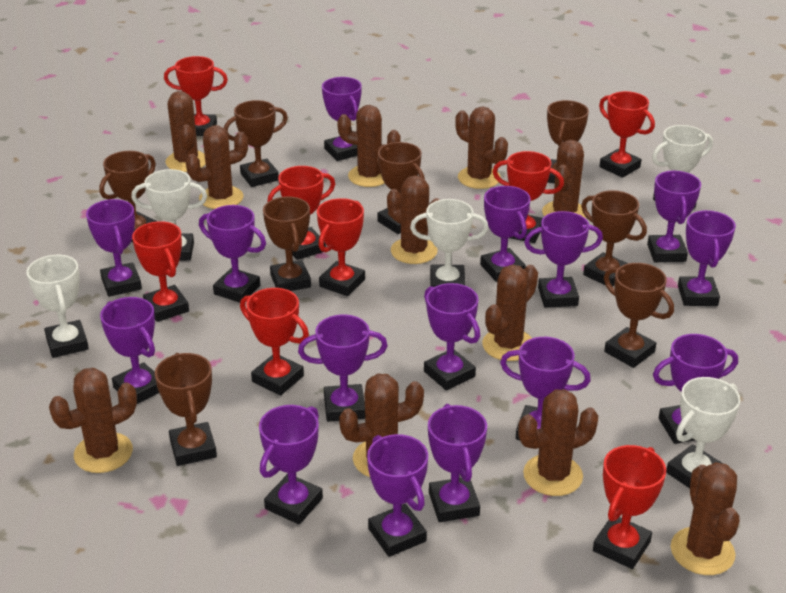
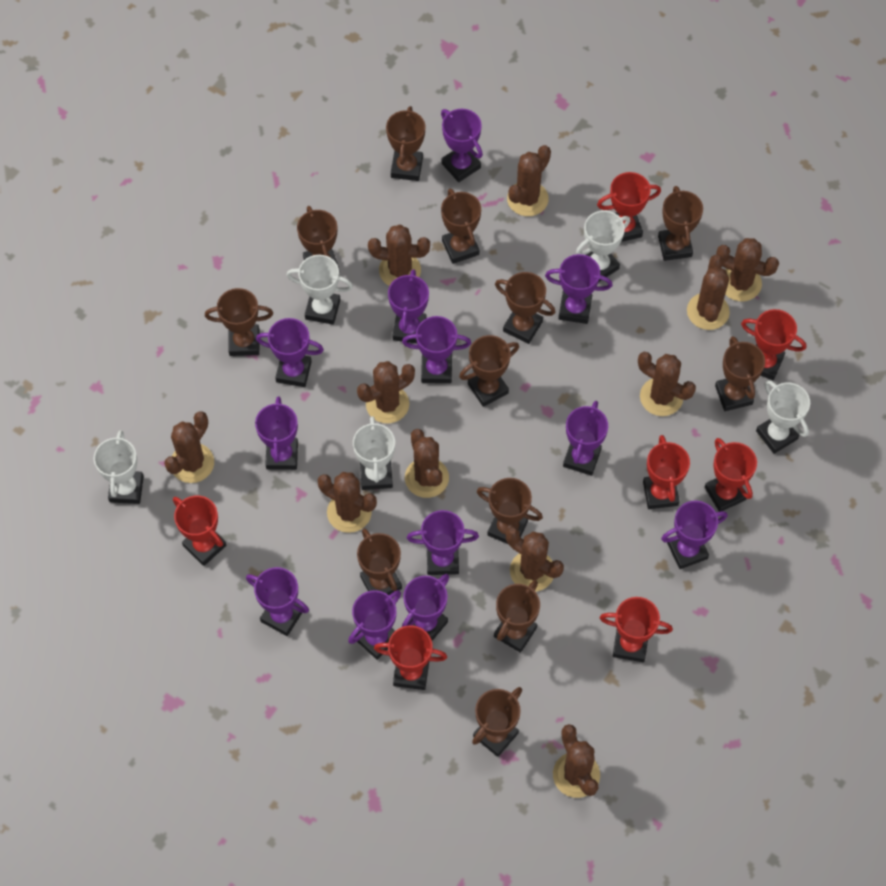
brown trophy: [99,151,157,243] [155,353,217,466] [224,100,288,187] [263,197,311,291] [375,142,425,234] [547,100,589,184] [581,190,647,287] [604,263,674,368] = 8 -> [205,288,273,356] [297,206,340,273] [357,528,402,595] [386,106,425,181] [441,189,481,264] [459,335,519,407] [472,687,522,757] [477,478,543,544] [494,580,540,653] [495,272,556,344] [658,186,703,261] [715,336,765,411] = 12
purple trophy: [86,199,142,297] [100,297,159,404] [199,205,266,303] [259,405,323,525] [298,315,388,422] [322,77,362,161] [367,434,428,557] [424,283,480,391] [428,404,487,522] [480,186,531,282] [500,337,591,440] [524,211,603,308] [647,171,701,262] [653,334,738,444] [678,210,736,306] = 15 -> [246,567,309,636] [255,397,298,470] [256,318,324,387] [348,590,401,660] [388,269,429,344] [402,316,471,383] [402,574,449,641] [407,510,479,575] [441,109,483,182] [545,254,613,324] [563,401,608,476] [661,501,728,569] = 12
red trophy: [132,221,189,322] [164,56,228,136] [240,288,309,396] [267,166,335,260] [317,198,365,296] [493,151,564,243] [593,445,666,569] [599,91,655,178] = 8 -> [173,495,226,566] [374,625,447,690] [597,172,661,242] [600,597,673,662] [643,435,690,509] [705,438,757,512] [741,309,806,380] = 7

